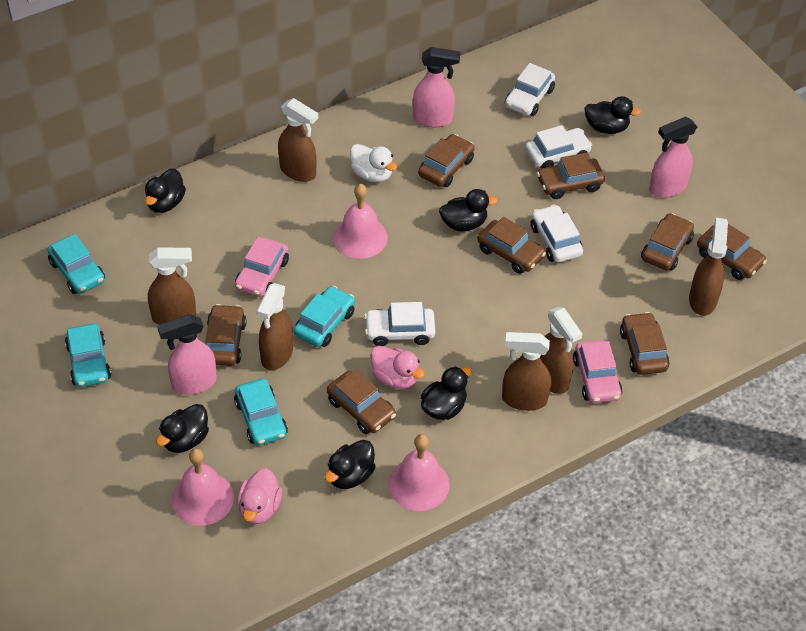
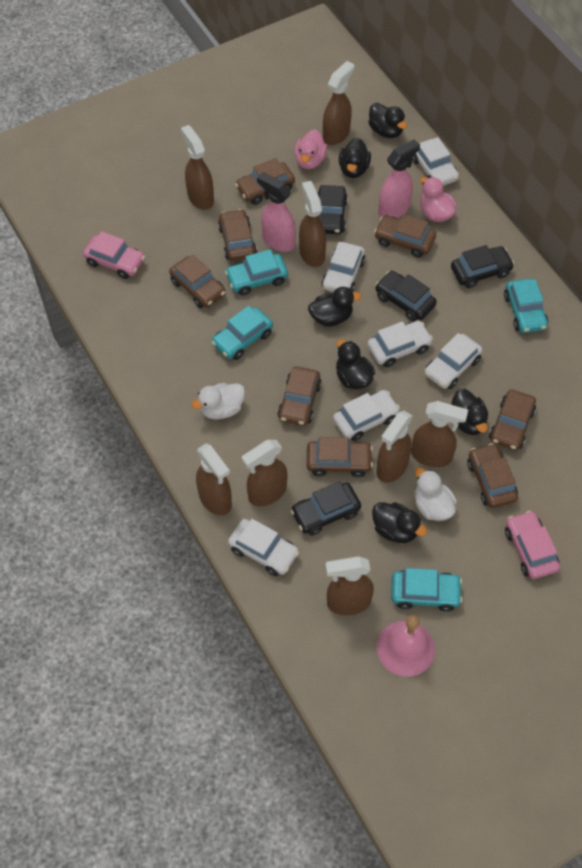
black car: none = 0 -> [290,481,361,536] [317,185,348,234] [375,271,437,322] [451,245,514,288] = 4
brown spray bottle: [148,247,196,325] [257,283,293,370] [278,98,318,182] [502,332,551,411] [540,307,582,394] [689,217,728,316] = 6 -> [181,125,214,210] [196,443,232,515] [241,440,287,506] [299,181,326,267] [323,61,354,145] [325,556,374,615] [376,411,413,483] [411,401,468,467] = 8
pink bell: [172,448,234,526] [333,184,388,259] [388,434,450,511] = 3 -> [377,615,435,677] = 1
pink spray bottle: [157,314,217,395] [413,47,460,127] [649,117,697,198] = 3 -> [257,172,296,252] [378,139,420,218] = 2
white car: [364,302,435,346] [505,63,555,116] [525,125,592,168] [531,205,583,262] = 4 -> [228,519,299,576] [322,242,365,292] [333,390,400,441] [367,321,433,367] [412,137,459,186] [424,333,483,389] = 6
white duck: [350,144,397,183] = 1 -> [192,383,245,420] [415,467,457,521] = 2

